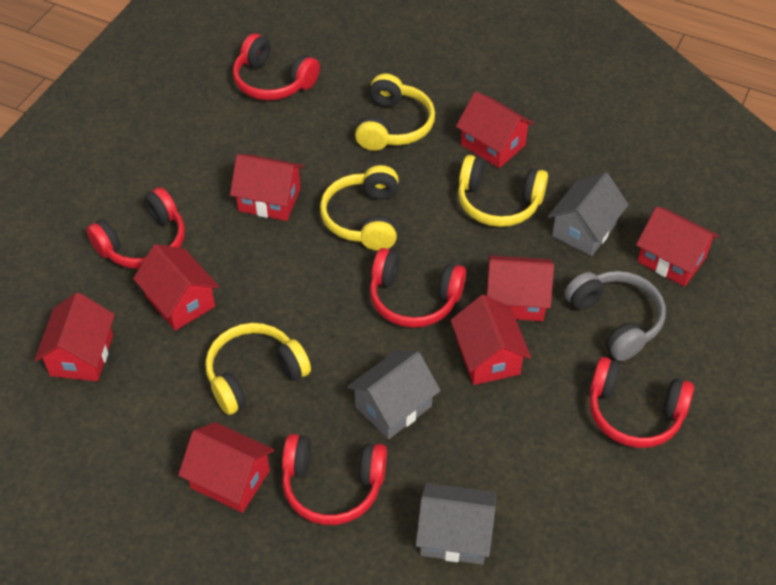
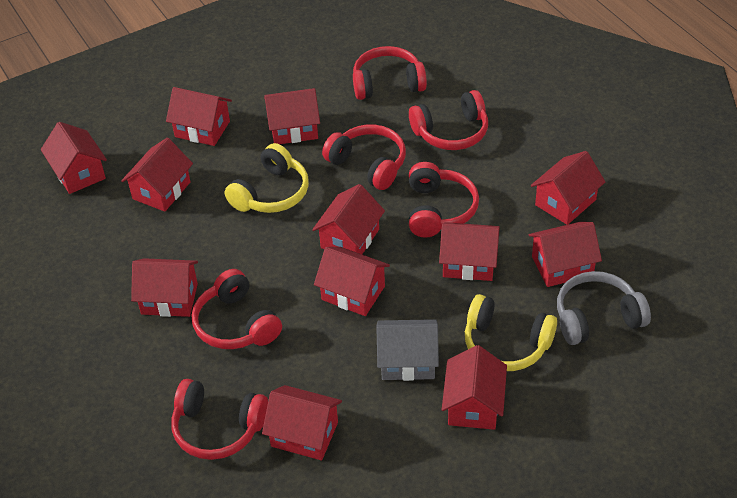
grey house: [347,350,441,439] [416,483,496,565] [548,172,629,256] = 3 -> [376,319,439,381] = 1
red headphones: [86,187,185,269] [233,34,320,100] [282,434,387,525] [370,248,466,328] [590,357,694,448] = 5 -> [171,379,268,460] [192,269,282,349] [322,125,406,190] [353,46,427,100] [409,90,488,150] [409,162,479,238] = 6
red house: [34,293,115,381] [133,244,219,331] [178,422,274,513] [230,154,304,221] [451,295,531,385] [456,92,534,168] [487,255,554,321] [636,207,719,287] = 8 -> [41,122,107,194] [121,138,193,212] [131,258,198,317] [166,87,232,146] [262,385,342,460] [264,88,320,144] [312,184,385,254] [314,247,390,316] [439,222,500,281] [442,345,507,430] [529,222,602,287] [531,151,605,225] = 12
yellow headphones: [205,323,311,415] [320,165,399,251] [355,74,435,151] [458,155,548,227] = 4 -> [225,143,309,213] [465,294,557,371] = 2

